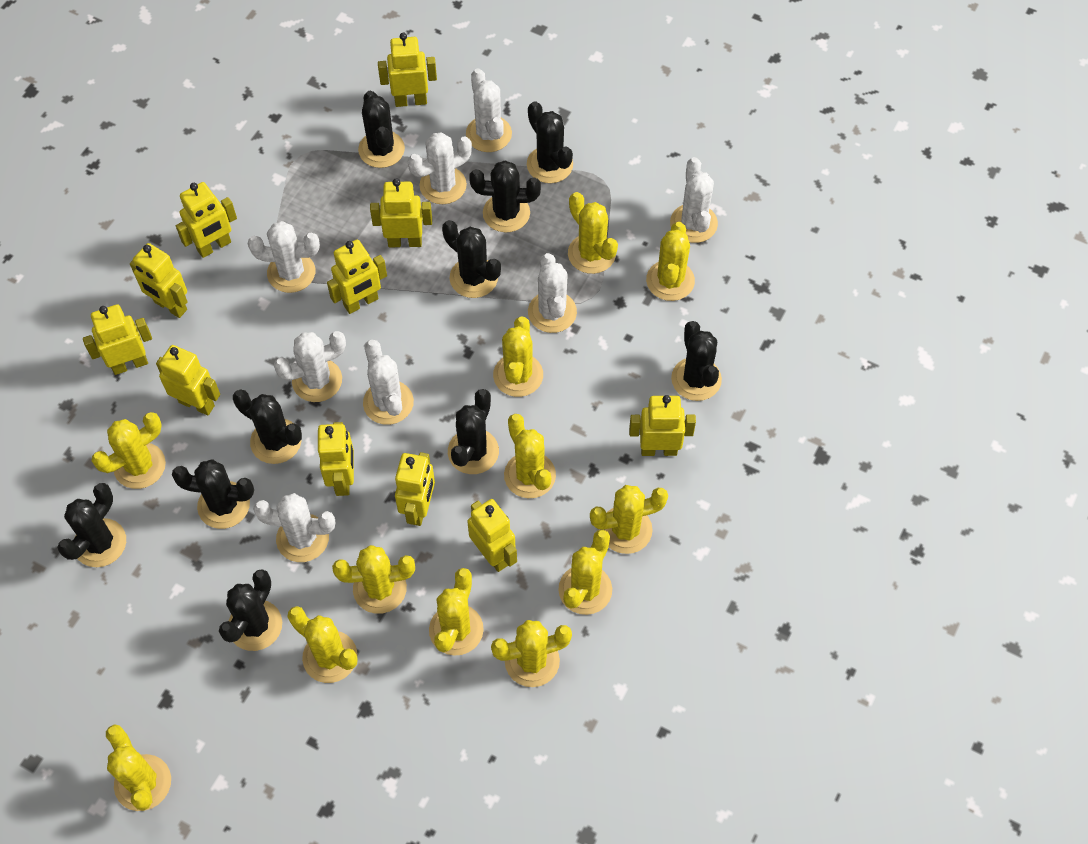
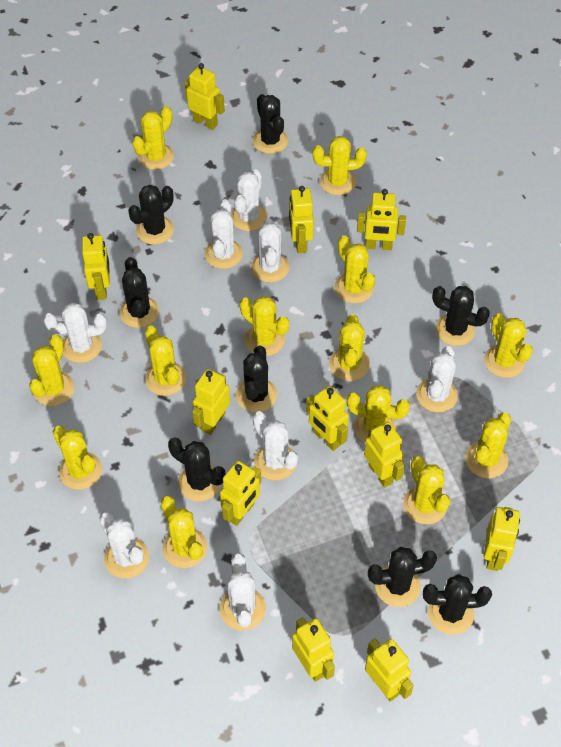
black cactus: [57,483,126,567] [172,459,254,529] [219,569,282,651] [233,389,302,464] [358,91,405,168] [442,220,501,298] [448,389,499,474] [469,160,541,233] [527,101,573,183] [671,321,722,401] = 10 -> [120,257,159,328] [128,185,174,245] [168,437,225,502] [236,345,277,413] [253,94,288,154] [368,547,437,607] [423,574,492,635] [432,286,490,346] = 8
yellow cactus: [92,412,166,489] [106,724,171,811] [288,606,357,683] [332,545,415,614] [429,568,484,656] [491,620,572,687] [493,316,543,397] [504,414,556,498] [558,530,612,615] [568,192,618,274] [590,485,668,554] [646,222,695,301] = 12 -> [29,334,74,406] [53,426,102,490] [132,106,174,170] [145,325,186,396] [161,496,208,568] [240,296,289,356] [313,136,367,195] [329,314,370,381] [335,235,375,303] [347,385,410,443] [403,456,450,524] [465,413,511,478] [484,313,533,378] = 13

